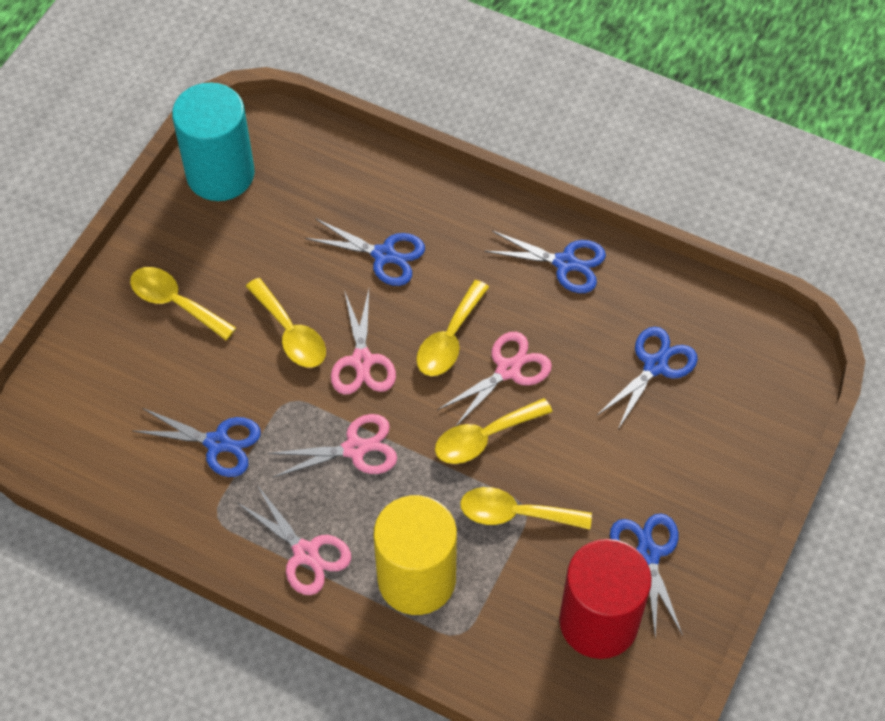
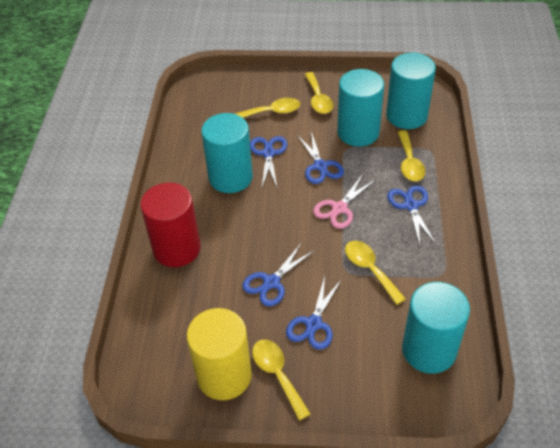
pink scissors: [237,485,351,595] [267,414,397,478] [331,290,396,395] [437,332,552,427] = 4 -> [313,174,375,229] = 1
turquoise cylinder: [172,83,255,201] = 1 -> [201,113,253,193] [337,69,384,147] [386,53,436,129] [402,282,470,374] = 4

